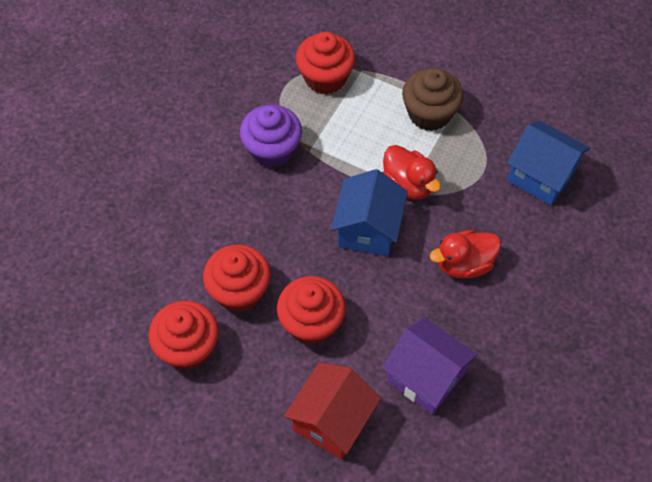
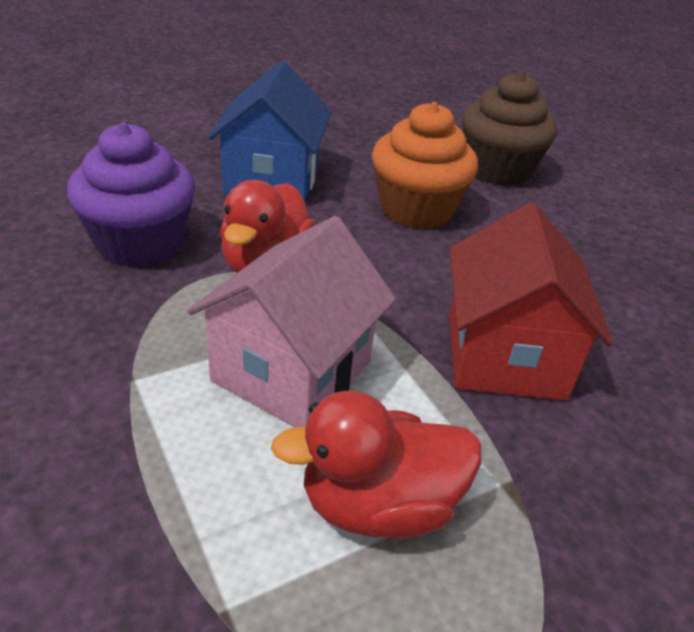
blue house: [331,169,408,257] [507,120,590,206] = 2 -> [208,61,332,202] = 1
orange cupcake: none = 0 -> [372,102,478,229] = 1
pink house: none = 0 -> [187,216,396,427] = 1
purple house: [382,317,477,414] = 1 -> none = 0
red cupcake: [148,301,219,370] [203,244,271,312] [277,276,346,345] [296,32,355,94] = 4 -> none = 0

